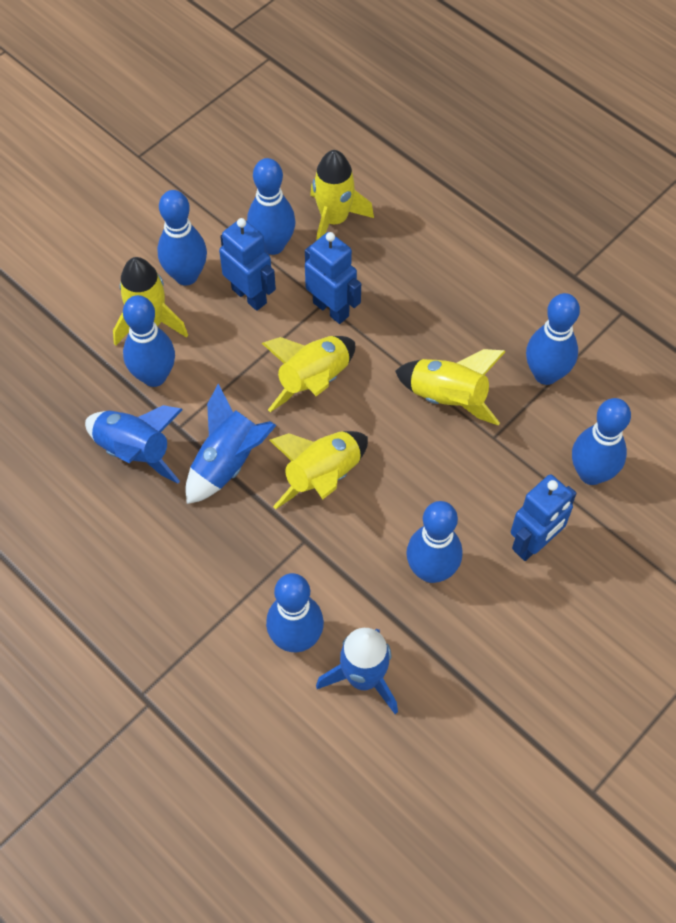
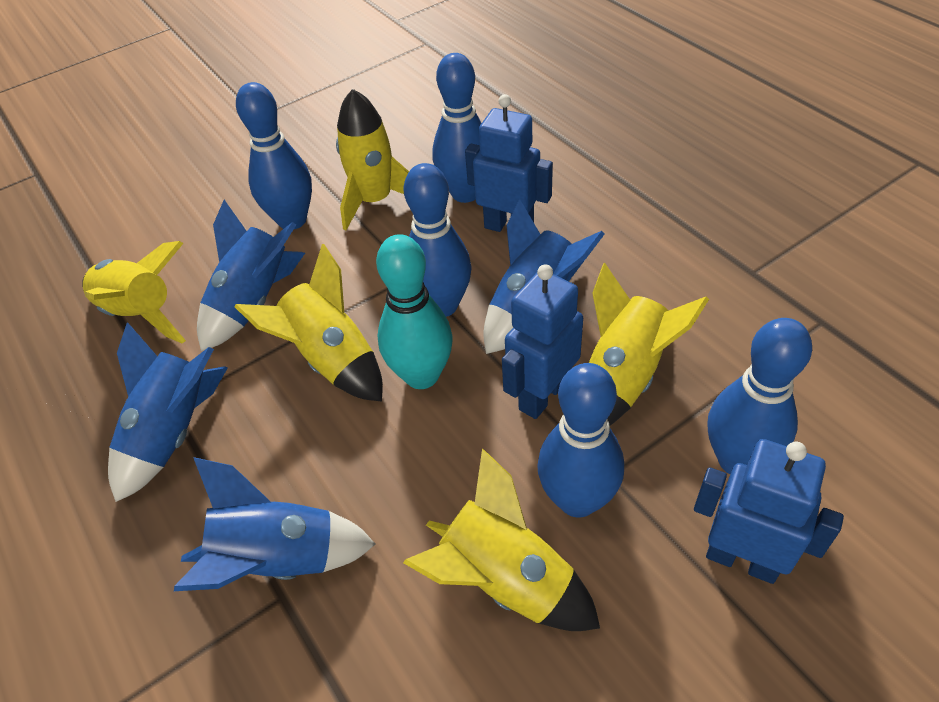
blue bowling pin: [123,295,175,387] [157,190,207,286] [247,158,296,255] [266,573,324,652] [406,501,462,583] [526,293,580,385] [572,398,631,485] = 7 -> [236,82,312,229] [404,163,472,317] [432,53,481,203] [537,363,624,518] [708,318,812,474] = 5
blue rocket: [85,405,183,484] [185,384,276,504] [316,628,398,714] = 3 -> [108,322,228,502] [174,457,375,591] [197,200,305,351] [483,199,605,354] = 4
turquoise bowling pin: none = 0 -> [376,234,453,389] = 1

